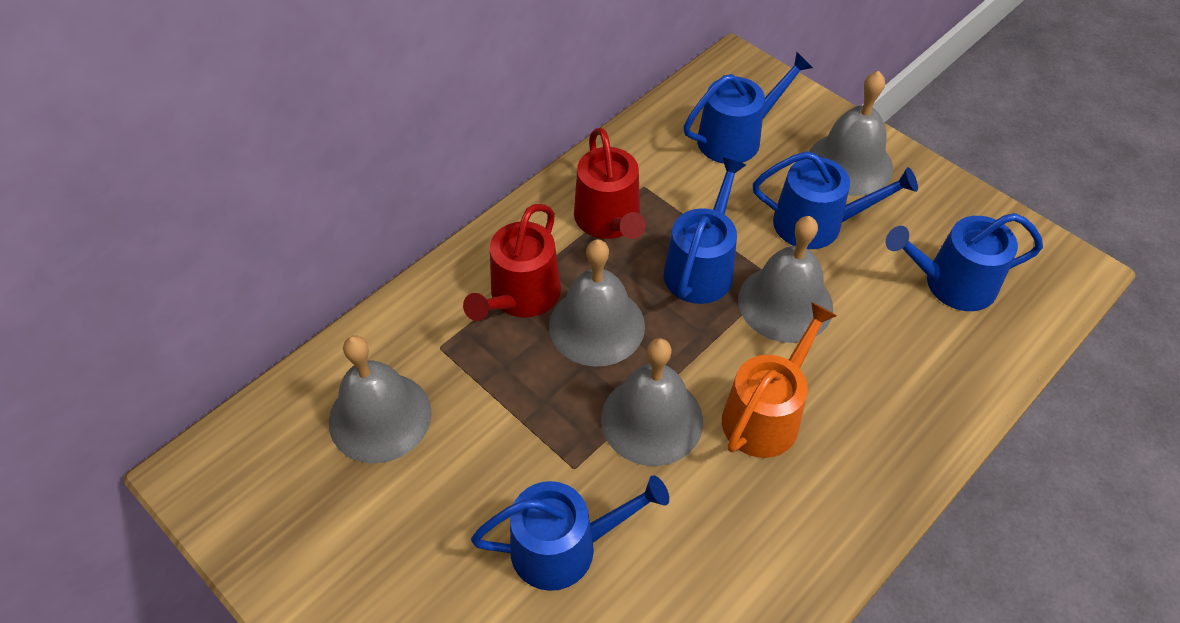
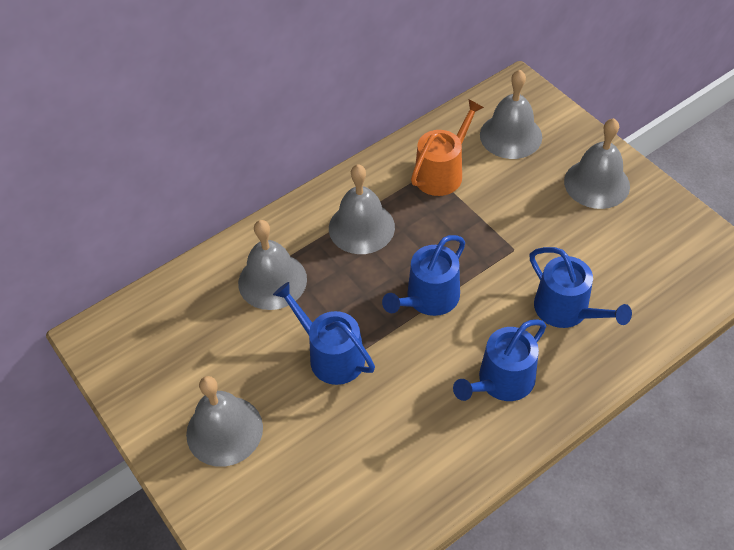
blue watering can: [471,475,669,591] [664,157,746,304] [684,52,813,164] [753,151,918,249] [886,213,1043,311] = 5 -> [273,282,375,385] [382,235,465,316] [453,319,546,401] [530,247,632,328] = 4
red watering can: [463,204,561,321] [574,128,646,239] = 2 -> none = 0

